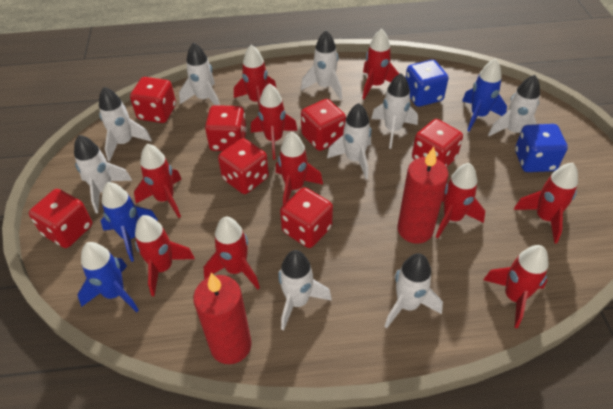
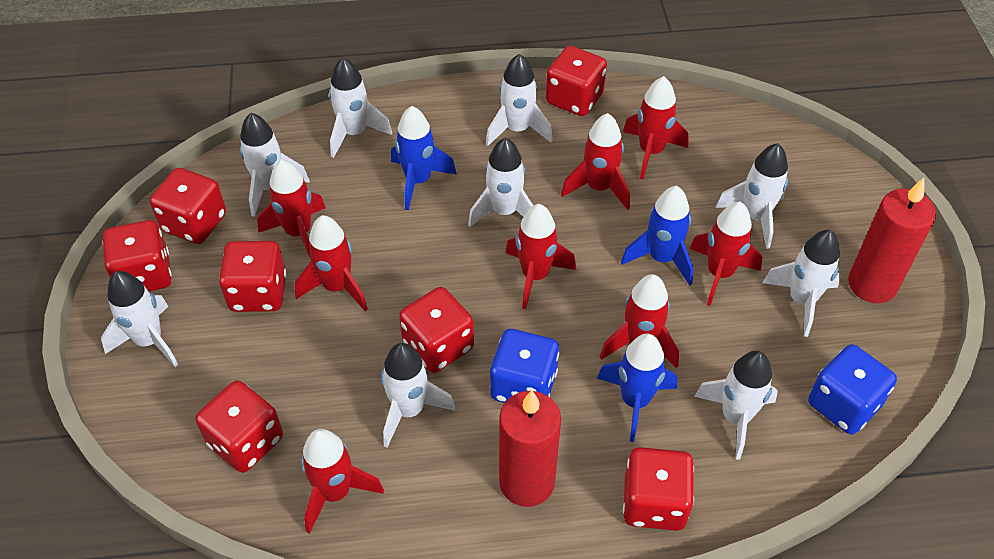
red rocket: [134,144,182,218] [135,215,195,296] [204,217,260,290] [234,45,277,106] [251,83,298,160] [276,132,323,205] [362,29,399,99] [436,163,485,238] [483,245,549,328] [514,163,578,243] = 10 -> [257,159,326,260] [295,215,368,311] [301,429,384,534] [505,204,576,309] [561,113,630,210] [600,274,679,368] [623,76,689,179] [689,202,763,306] = 8

